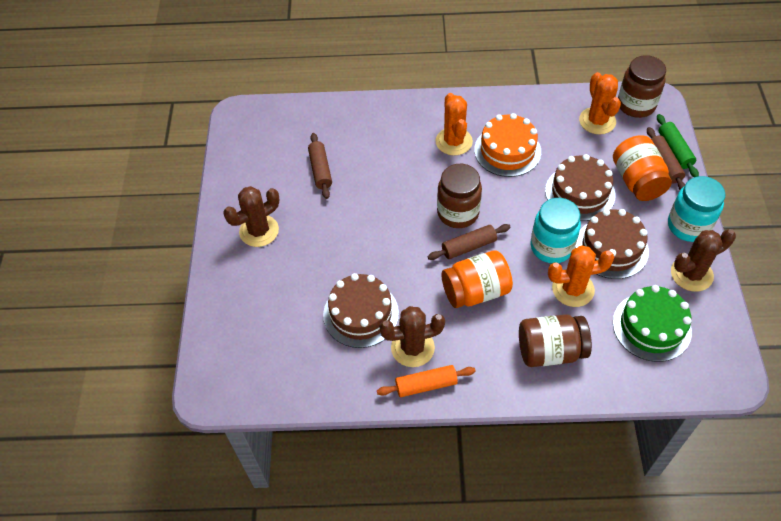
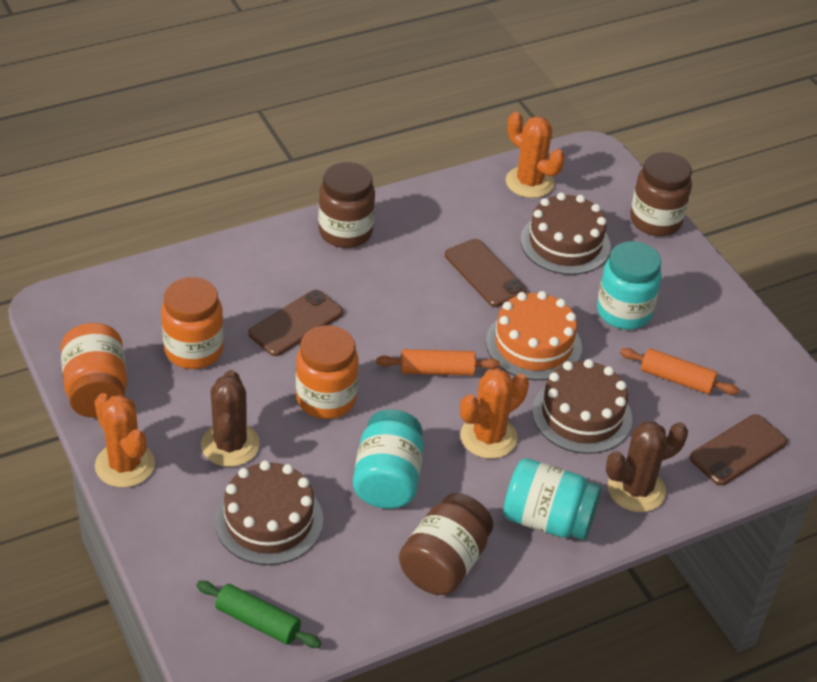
brown cactus: [223,186,279,247] [379,306,445,367] [671,229,736,292] = 3 -> [201,370,260,467] [606,421,688,512] = 2
brown phone: none = 0 -> [248,290,343,356] [445,239,526,307] [690,414,787,486] = 3
brown rolling pin: [308,133,332,199] [427,224,511,260] [647,127,685,190] = 3 -> none = 0
green cake: [613,285,692,362] = 1 -> none = 0
orange jar: [442,251,513,308] [613,135,672,201] = 2 -> [61,323,127,418] [161,277,224,369] [296,325,359,419] = 3
orange rolling pin: [377,365,476,397] = 1 -> [376,349,500,376] [620,348,739,395] = 2
turquoise jar: [530,198,581,263] [668,176,725,242] = 2 -> [353,409,424,509] [503,458,602,540] [597,241,662,330] = 3

